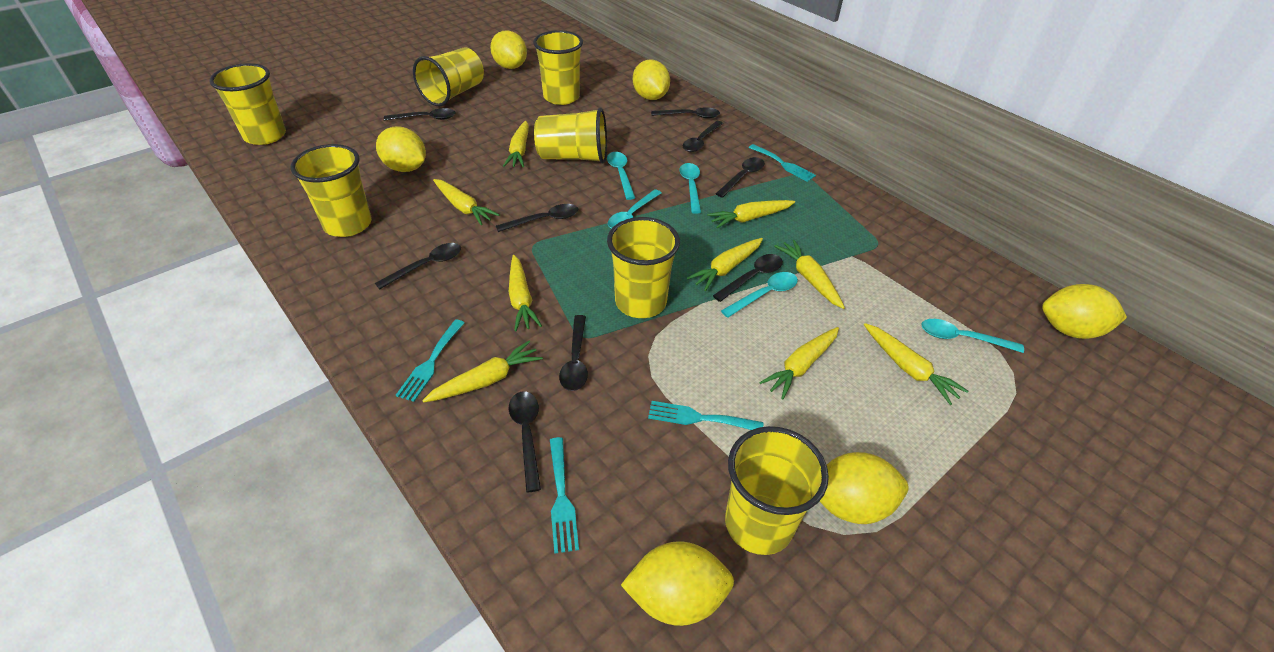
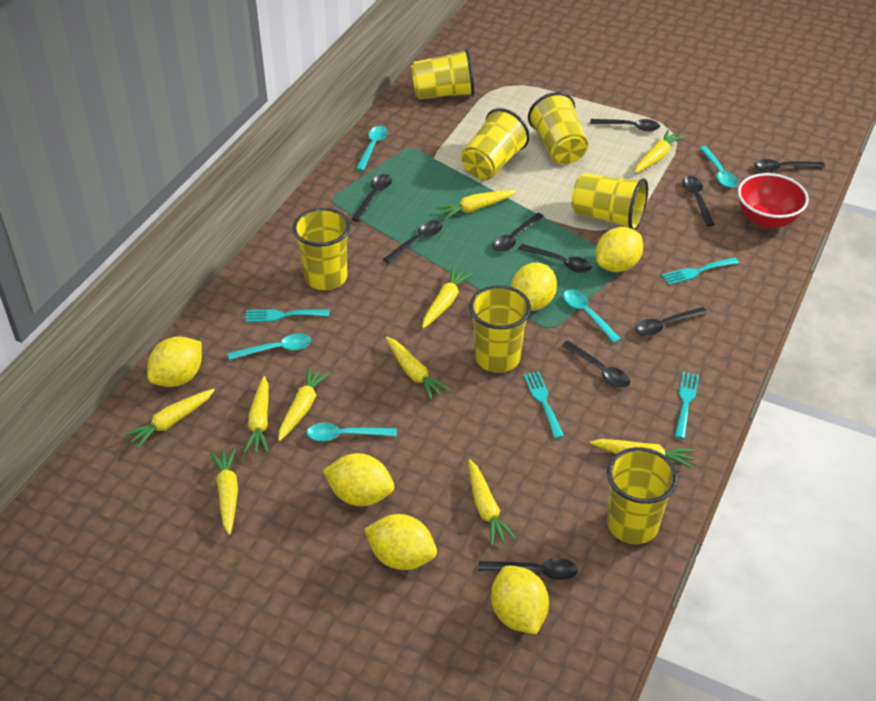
black spoon: [375,243,461,290] [384,108,456,121] [496,204,578,232] [509,391,541,492] [559,315,588,391] [651,107,720,119] [683,121,723,152] [713,254,783,302] [716,157,765,198] = 9 -> [352,174,392,222] [383,220,442,263] [478,558,578,580] [492,213,544,252] [519,244,592,273] [562,341,630,388] [590,119,660,131] [635,307,708,336] [682,176,715,226] [754,159,825,172] = 10
red bowl: none = 0 -> [738,173,809,229] = 1
yellow carrot: [422,341,543,403] [433,179,499,225] [503,121,529,167] [509,255,542,331] [687,238,763,291] [707,200,795,228] [759,327,839,399] [774,240,845,309] [864,323,968,405] = 9 -> [124,389,215,449] [210,448,238,535] [243,376,269,453] [278,367,330,441] [385,336,450,400] [422,267,472,329] [436,190,516,220] [468,459,516,546] [590,439,695,469] [635,130,684,173] = 10

